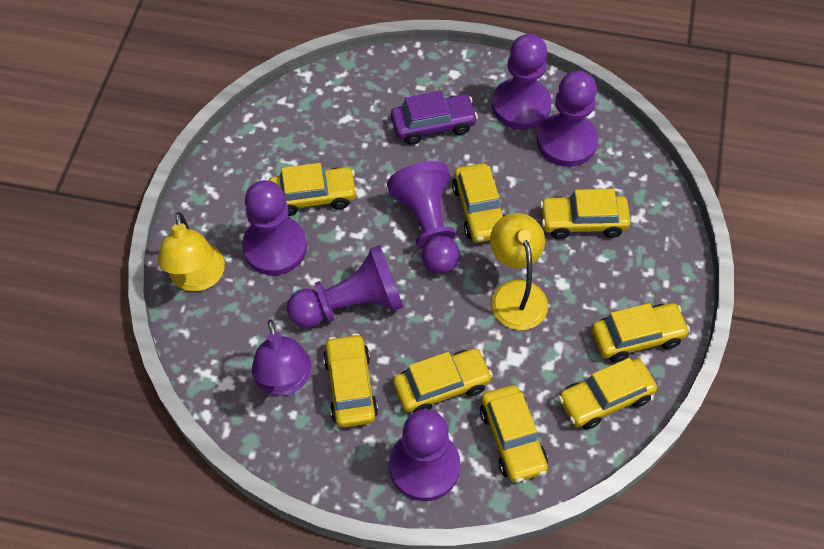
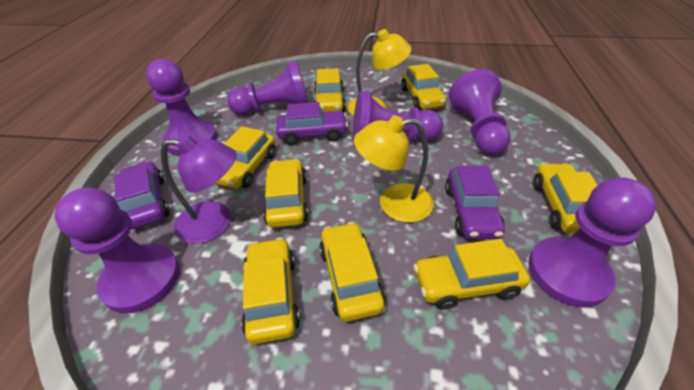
purple car: [391,91,478,145] = 1 -> [114,161,170,230] [276,102,348,145] [445,166,505,239] = 3

